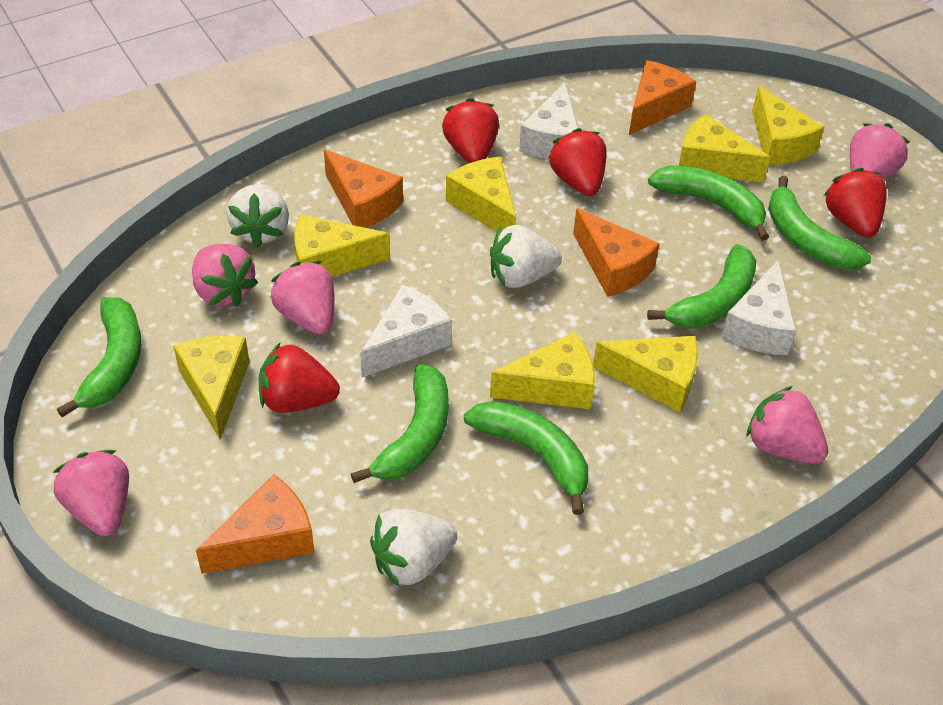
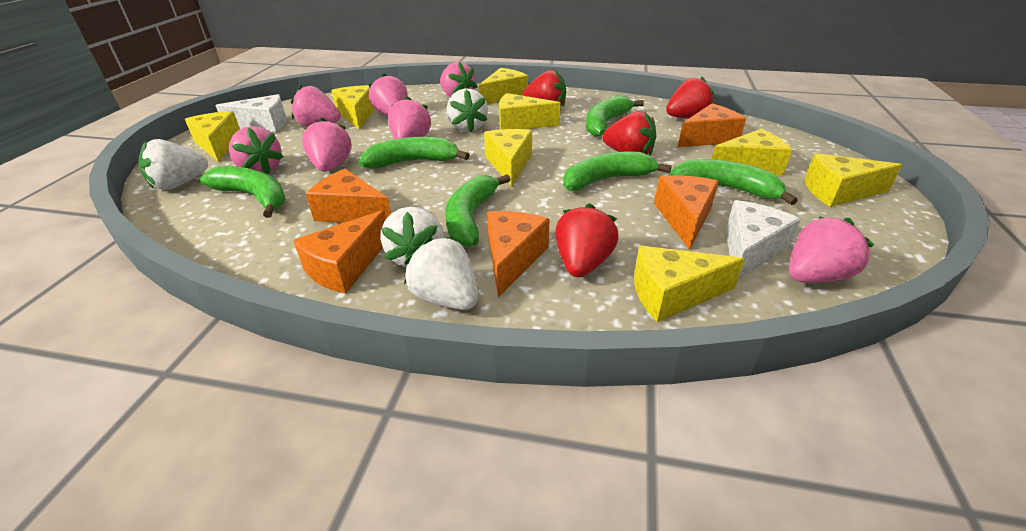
orange cheese: [196,474,315,574] [324,150,403,228] [573,209,660,297] [629,60,696,135] = 4 -> [293,210,386,294] [306,169,391,223] [487,211,550,298] [654,176,719,250] [678,104,746,147] = 5
pink strawberry: [52,450,129,536] [192,244,258,307] [270,261,335,334] [746,386,828,464] [850,123,910,179] = 5 -> [229,126,284,174] [291,85,341,127] [302,118,352,172] [369,74,408,115] [388,96,431,139] [440,62,478,97] [789,216,874,283] = 7
white cheese: [360,285,452,377] [519,82,578,159] [721,260,796,355] = 3 -> [215,94,287,133] [726,200,801,279] = 2
white strawberry: [227,184,289,247] [370,509,458,588] [490,225,562,288] = 3 -> [138,139,208,190] [380,207,444,267] [404,237,478,310] [447,88,488,132] = 4
yellow cheese: [174,336,249,440] [295,214,390,277] [446,157,516,232] [490,332,595,409] [593,336,698,412] [679,114,770,183] [752,86,824,165] = 7 -> [185,111,240,162] [331,85,375,130] [479,68,528,105] [484,129,532,186] [499,93,561,129] [634,246,745,322] [712,129,792,175] [804,153,902,207] = 8

